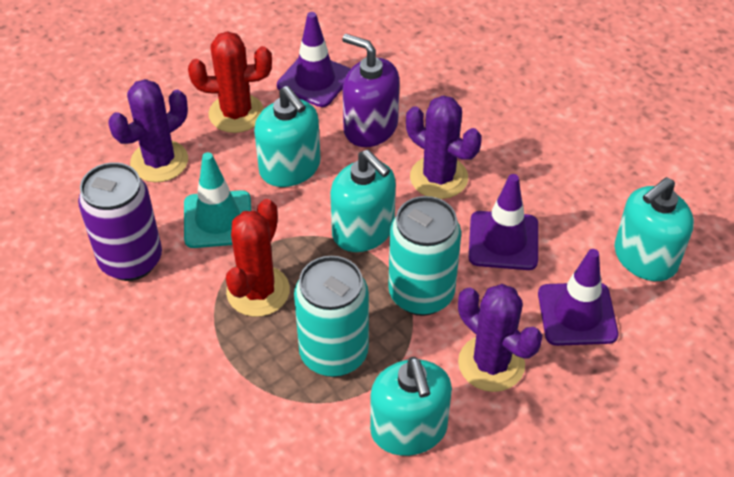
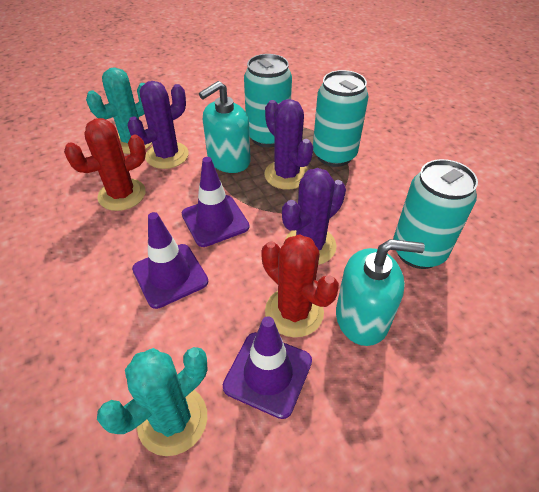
purple can: [78,162,162,281] = 1 -> none = 0
purple soap dispenser: [342,34,400,147] = 1 -> none = 0
turquoise cactus: none = 0 -> [86,67,152,154] [97,347,208,456] = 2
turquoise can: [294,256,369,377] [388,196,461,316] = 2 -> [244,54,292,147] [313,70,369,167] [393,159,478,269] = 3
turquoise soap dispenser: [254,86,320,187] [330,150,396,252] [370,357,452,456] [614,177,694,281] = 4 -> [199,81,251,173] [336,239,425,346] = 2
turquoise traffic cone: [184,152,251,248] = 1 -> none = 0

